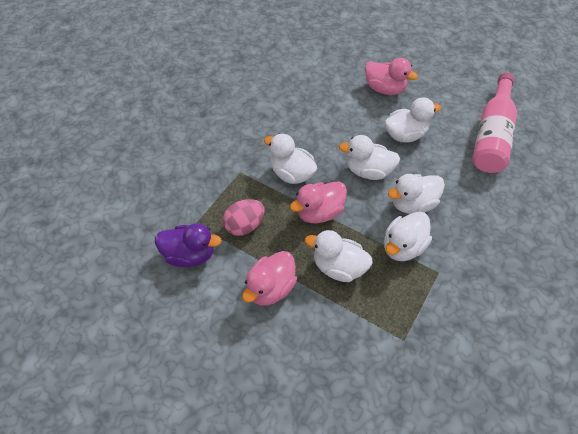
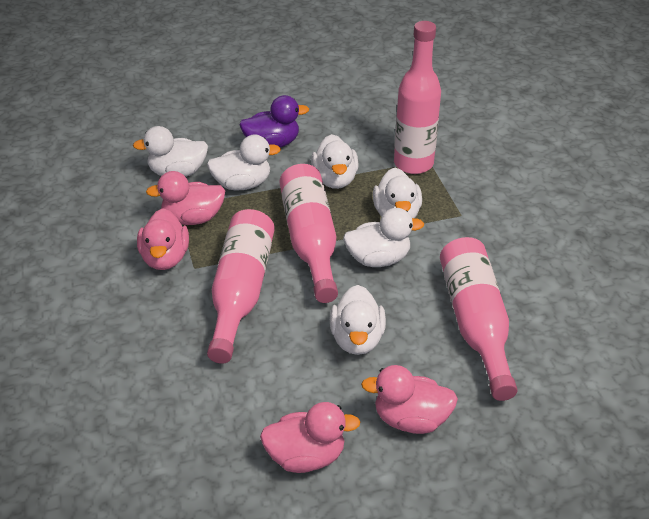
pink bottle: [472,73,517,173] = 1 -> [207,209,275,364] [280,164,338,303] [394,21,441,174] [440,237,518,401] = 4
pink duck: [242,251,297,306] [290,181,347,223] [365,58,418,95] = 3 -> [137,208,189,270] [146,171,225,225] [260,402,360,473] [361,365,458,434] = 4
pink egg: [223,199,265,236] = 1 -> none = 0

